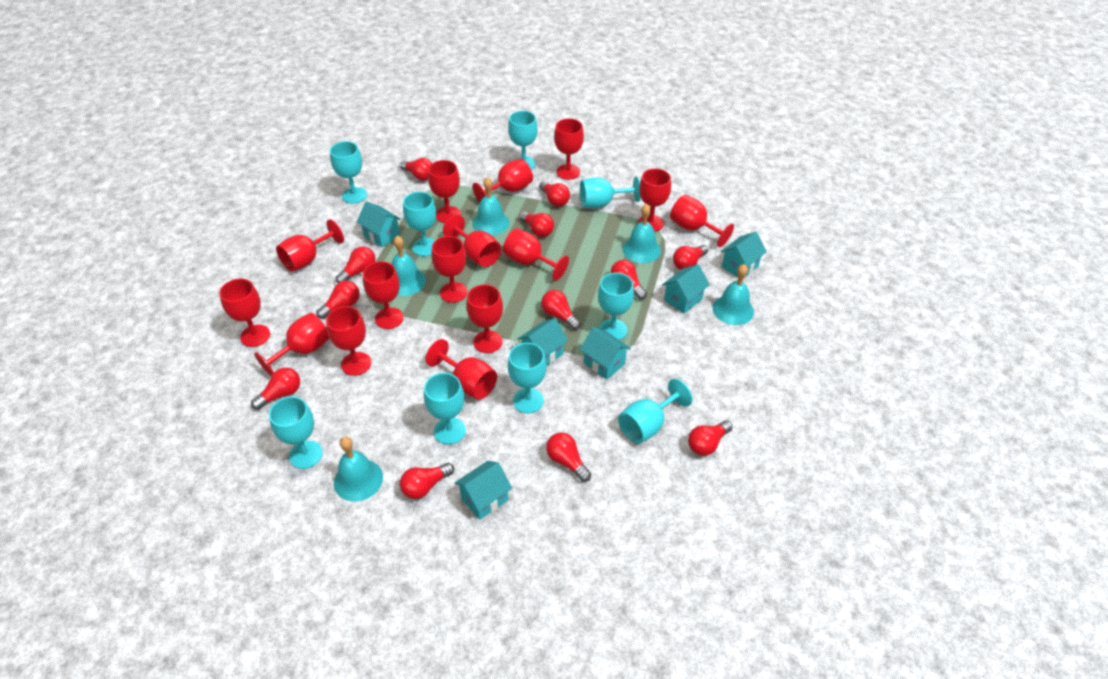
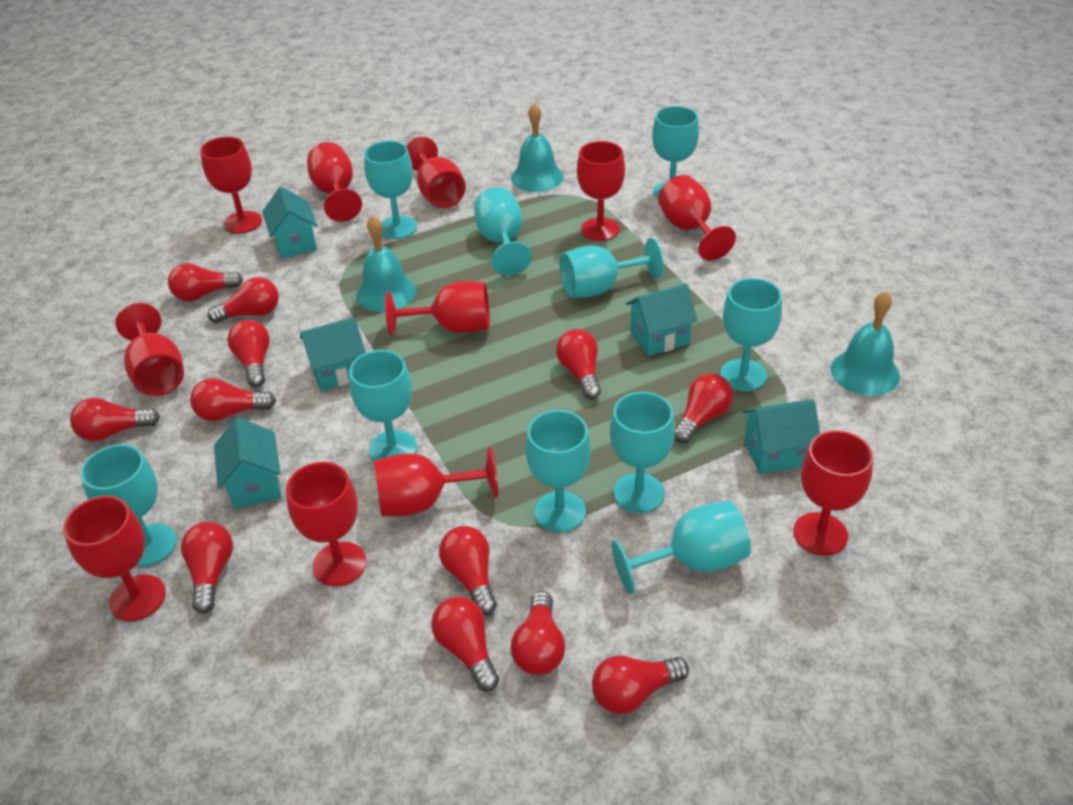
red goblet: [219,279,270,347] [254,313,329,377] [276,219,344,272] [326,306,371,376] [363,261,404,329] [426,339,497,400] [428,160,461,223] [431,236,467,303] [443,215,501,267] [466,285,503,353] [473,158,533,202] [503,228,569,281] [554,119,584,180] [638,168,671,232] [670,195,734,247] = 15 -> [63,496,166,621] [115,303,184,396] [200,137,262,234] [286,462,367,587] [307,142,362,222] [374,447,498,516] [385,281,490,335] [406,137,466,208] [577,141,625,241] [658,175,736,261] [793,430,873,556] = 11
turquoise bell: [334,437,383,501] [391,235,426,296] [472,177,510,235] [623,204,661,263] [712,264,754,325] = 5 -> [356,215,416,312] [511,103,564,192] [831,291,900,396] = 3
turquoise goblet: [269,396,323,469] [330,141,367,204] [403,192,436,256] [424,373,466,445] [508,111,538,170] [508,343,547,413] [580,177,641,208] [598,273,634,340] [618,379,692,443] = 9 -> [80,444,177,566] [349,350,417,461] [364,141,417,239] [474,187,532,275] [525,410,591,532] [560,238,664,298] [610,392,675,513] [611,501,751,594] [652,106,699,199] [720,278,782,391] = 10
turquoise house: [357,202,401,247] [455,461,512,520] [518,318,568,366] [580,327,631,380] [662,264,710,314] [721,232,767,278] = 6 -> [214,417,281,509] [262,187,317,258] [300,317,366,391] [626,284,698,356] [742,400,820,474] = 5

